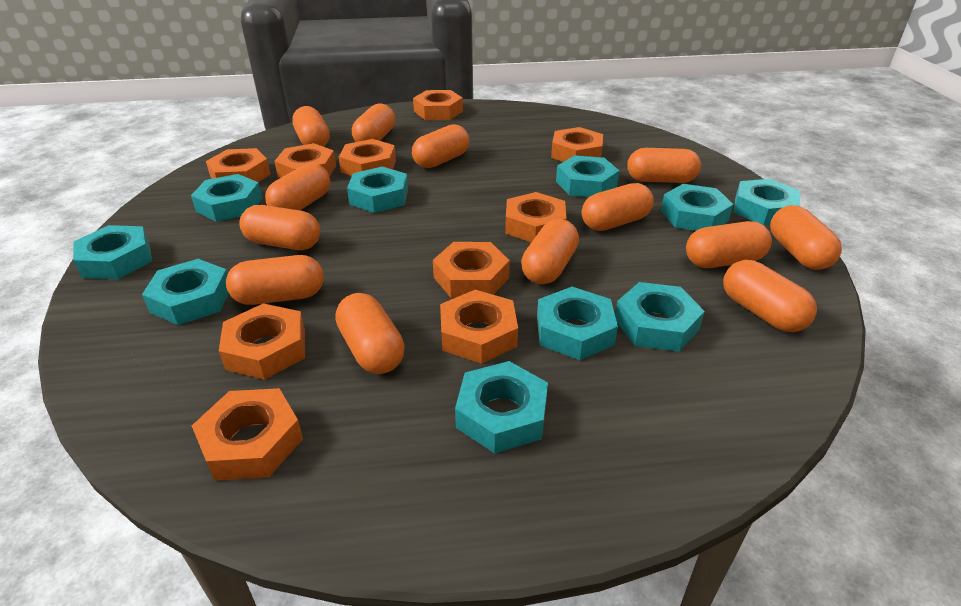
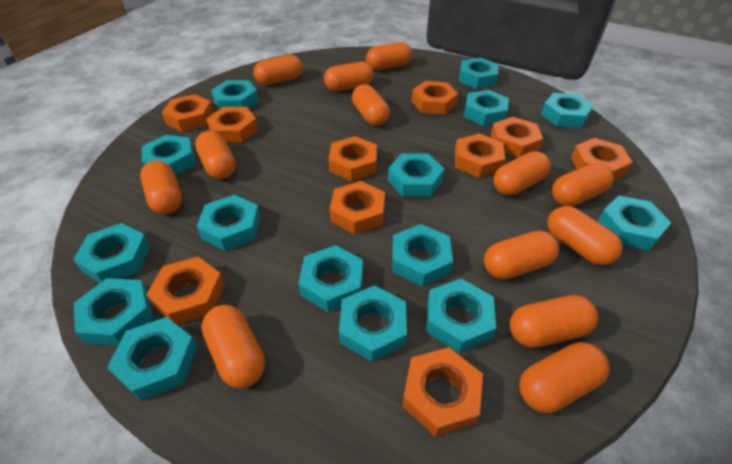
turquoise nut: [73,225,152,279] [142,259,229,325] [191,174,262,222] [347,167,408,213] [455,361,548,453] [537,287,618,360] [556,155,619,197] [615,282,705,351] [661,184,733,231] [733,179,800,226] = 10 -> [73,223,150,283] [74,278,154,346] [107,317,198,401] [142,135,196,176] [197,195,261,251] [211,80,259,109] [298,245,363,312] [339,285,407,362] [388,153,444,197] [392,224,453,287] [426,279,496,353] [458,58,499,89] [464,90,509,126] [541,93,593,128] [597,195,671,251] = 15

